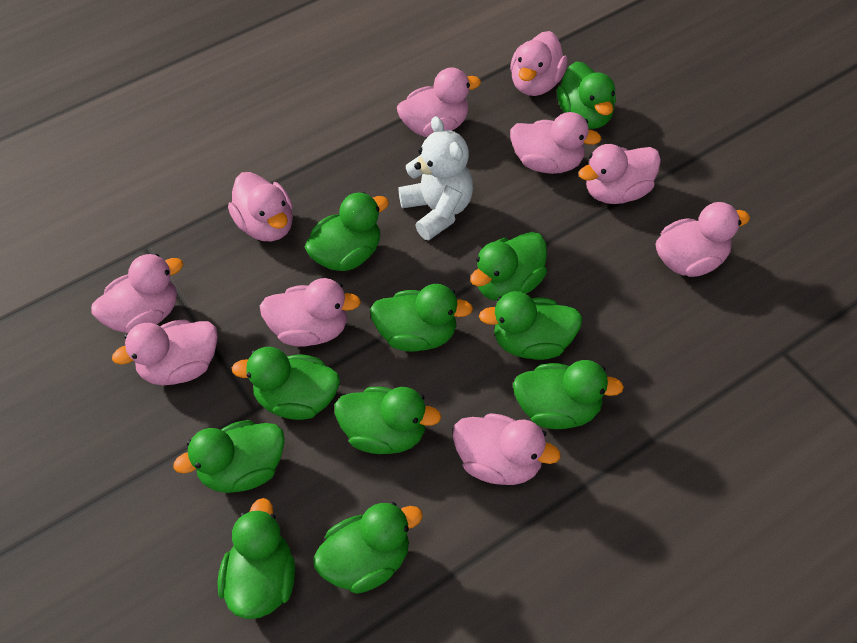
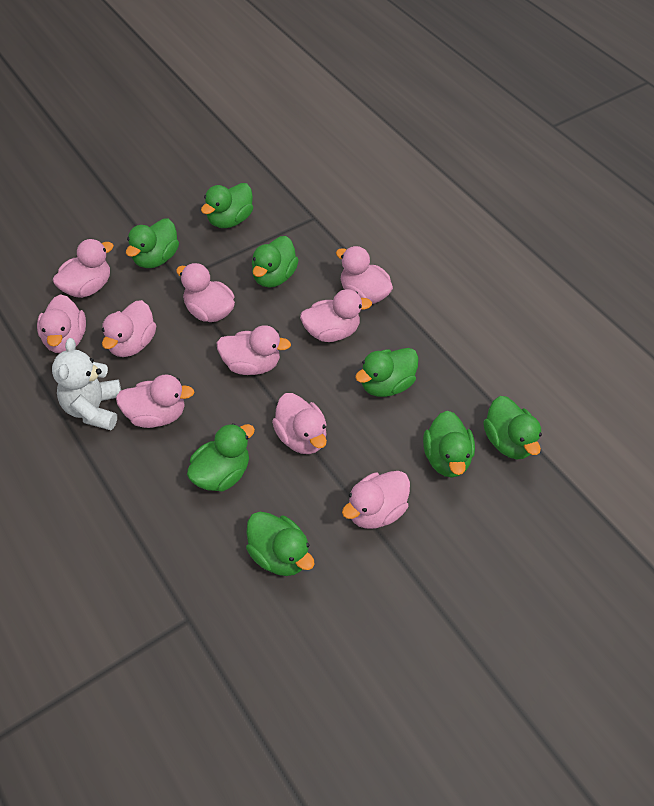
green duck: [174,420,285,493] [217,498,295,619] [232,347,340,420] [305,192,389,271] [313,502,423,594] [335,387,441,454] [370,284,473,352] [470,232,547,301] [479,291,583,360] [513,360,624,429] [556,61,616,129] = 11 -> [126,219,179,268] [187,423,255,492] [201,183,253,228] [246,512,315,576] [252,236,299,288] [355,348,419,397] [423,411,475,477] [484,396,542,459] = 8

